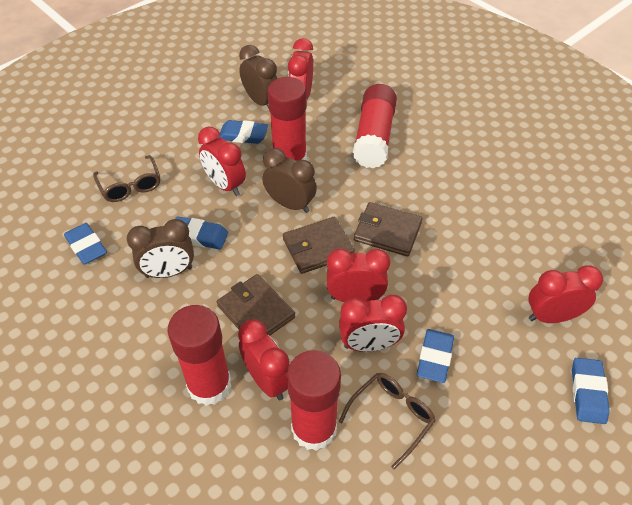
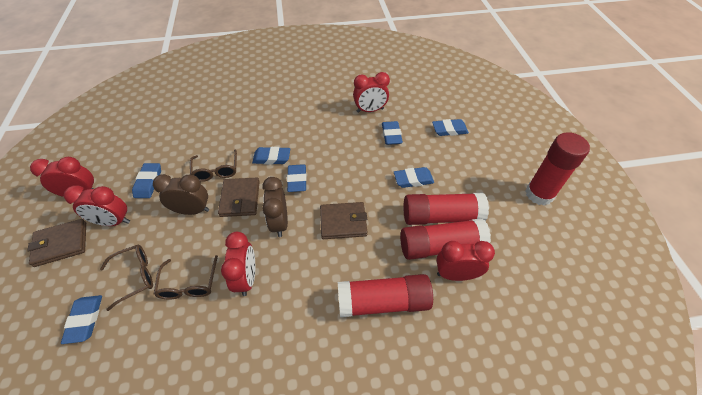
blue eraser: [64,223,107,265] [175,216,228,249] [219,120,268,144] [417,329,454,383] [572,358,610,424] = 5 -> [61,295,102,344] [132,163,161,198] [252,147,290,165] [287,164,307,192] [382,121,403,145] [394,167,434,188] [432,119,469,136] = 7
brown clock: [127,219,194,278] [239,45,278,109] [262,148,317,213] = 3 -> [153,174,209,215] [263,177,288,237] = 2
brown glasses: [93,155,160,202] [339,373,436,469] = 2 -> [100,244,153,311] [154,255,218,300] [190,150,237,182] = 3
red clock: [198,127,246,196] [238,320,289,400] [288,38,313,99] [327,249,390,302] [339,295,407,352] [528,265,603,323] = 6 -> [30,157,94,197] [64,185,130,226] [221,232,255,296] [353,72,390,113] [436,241,495,281] = 5

